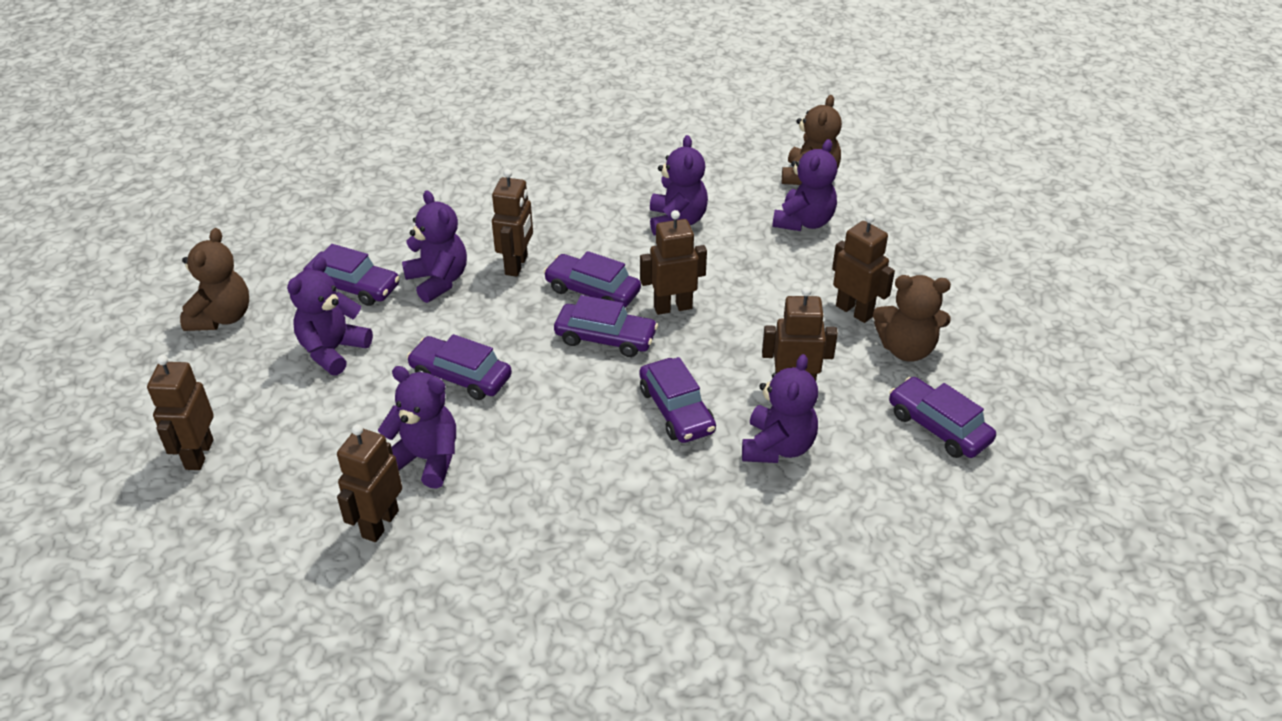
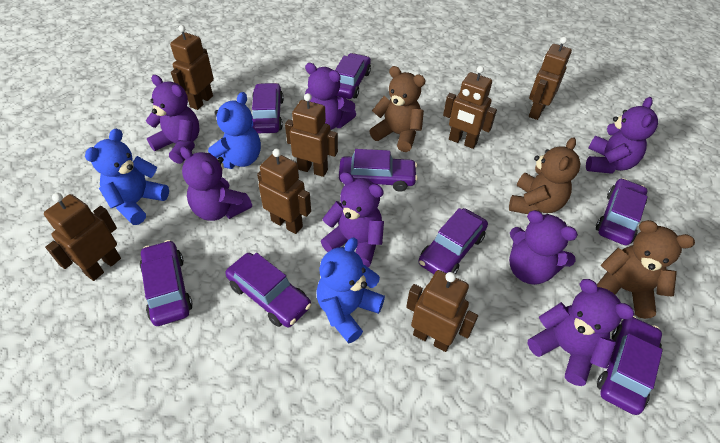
blue teddy bear: none = 0 -> [85,128,169,225] [208,92,261,169] [317,237,385,343] = 3
brown robot: [147,355,214,470] [337,424,402,542] [492,169,533,277] [640,210,707,315] [762,286,838,381] [832,214,895,323] = 6 -> [44,193,121,281] [170,25,214,110] [257,149,311,234] [285,93,338,177] [406,270,478,352] [443,66,497,149] [529,37,572,120] = 7
purple car: [303,244,400,306] [407,334,512,400] [544,251,641,308] [554,295,658,357] [639,357,716,443] [889,377,996,458] = 6 -> [140,240,193,326] [225,253,311,328] [252,83,284,133] [335,53,371,99] [339,149,418,192] [418,208,488,274] [596,178,648,245] [597,316,663,415] = 8
purple teddy bear: [287,257,373,375] [378,366,456,489] [402,190,467,303] [650,135,708,235] [742,354,818,463] [772,139,837,231] = 6 -> [146,75,200,164] [180,146,252,221] [305,63,356,130] [321,172,384,267] [509,210,578,285] [528,279,634,386] [586,97,658,174] = 7

